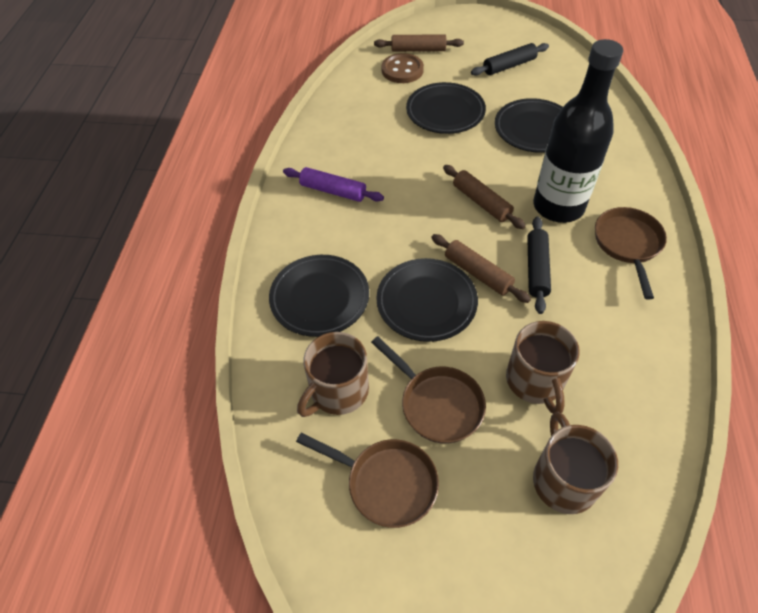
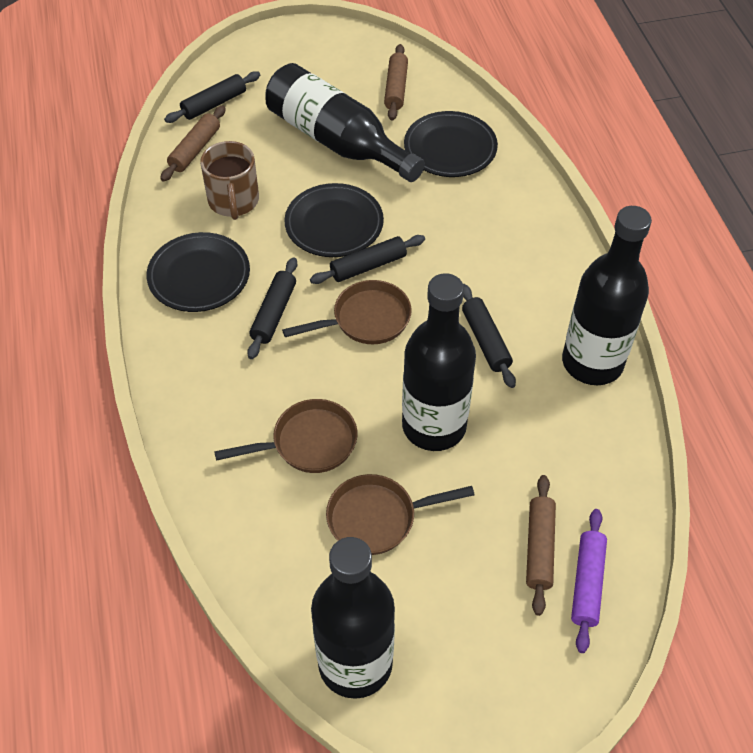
black bottle: [533,39,623,223] = 1 -> [265,63,425,182] [311,537,395,699] [402,273,476,451] [562,206,652,385] = 4
black plate: [269,255,369,337] [376,258,478,342] [406,82,486,134] [495,98,563,153] = 4 -> [147,232,250,312] [285,183,384,257] [404,111,498,177] = 3
black rolling pin: [471,43,549,76] [527,217,551,314] = 2 -> [164,71,260,123] [247,257,297,359] [310,235,425,284] [462,284,516,388] = 4
brown button: [382,53,424,83] = 1 -> none = 0
brown mug: [297,332,369,417] [506,321,580,414] [533,412,618,514] = 3 -> [200,141,259,220] = 1

